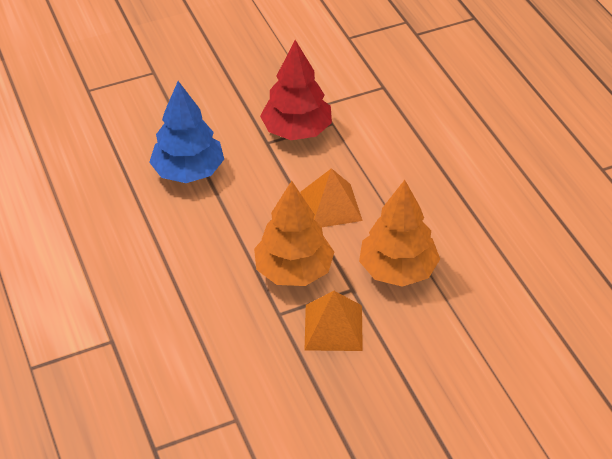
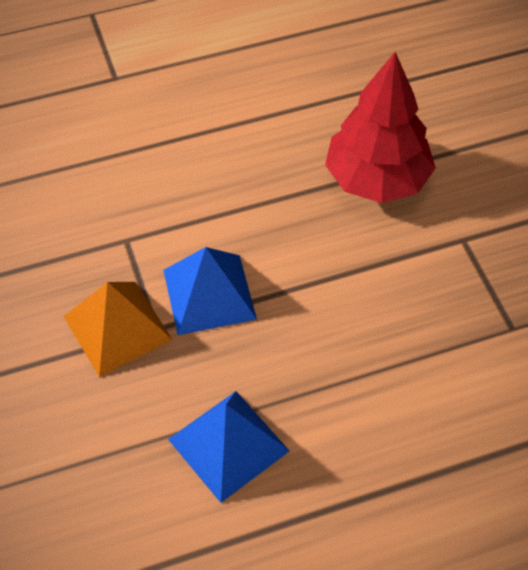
blue pyramid: none = 0 -> [163,247,257,335] [168,391,289,503] = 2
blue tree: [149,81,224,183] = 1 -> none = 0
orange pyramid: [300,168,363,227] [305,291,363,351] = 2 -> [64,282,173,377] = 1
orange tree: [254,181,334,286] [359,180,440,287] = 2 -> none = 0

